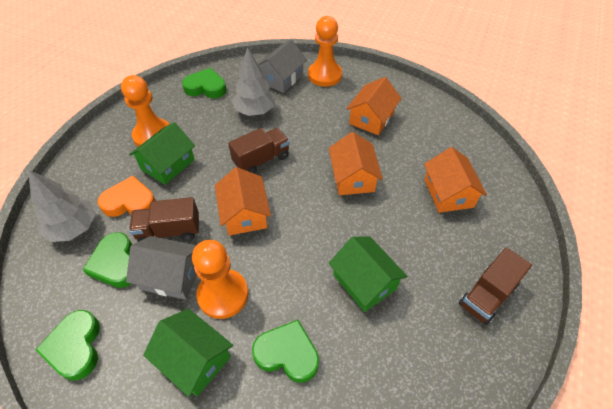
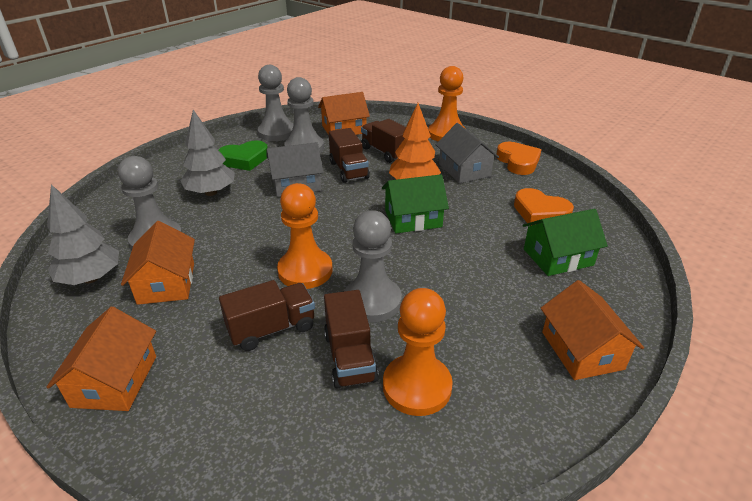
brown truck: [129,197,199,242] [228,128,290,174] [459,247,532,325] = 3 -> [219,280,315,351] [324,290,379,388] [329,128,370,183] [361,119,406,163] = 4
green heart: [36,310,100,380] [83,232,132,288] [182,68,226,98] [252,320,319,383] = 4 -> [219,140,268,171] = 1
green house: [129,122,195,185] [143,309,233,397] [329,236,408,312] = 3 -> [382,174,449,233] [523,209,608,276] = 2
grey pawn: none = 0 -> [118,156,182,250] [257,65,294,141] [284,77,324,153] [344,210,402,322] = 4
orange heart: [98,176,156,217] = 1 -> [497,142,541,175] [514,188,574,226] = 2
orange tree: none = 0 -> [389,103,441,179] = 1

